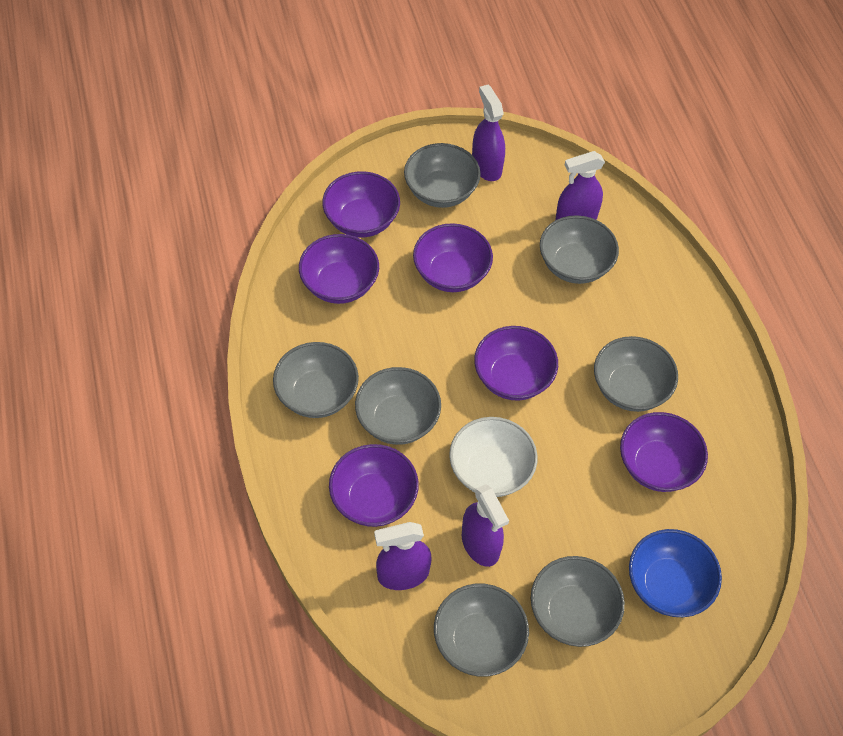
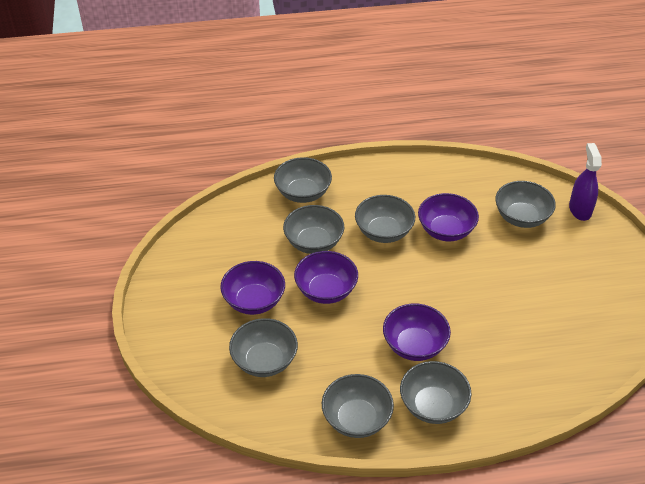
blue bowl: [629,529,722,617] = 1 -> none = 0
purple bowl: [299,234,379,304] [322,171,400,238] [329,444,419,527] [413,223,493,292] [474,326,558,401] [620,412,708,492] = 6 -> [220,261,285,315] [294,251,358,304] [383,304,451,361] [418,193,479,241] = 4
purple spray bottle: [374,522,432,590] [462,484,509,567] [472,84,505,181] [555,151,605,220] = 4 -> [569,143,602,221] = 1
white bowl: [449,417,538,497] = 1 -> none = 0

